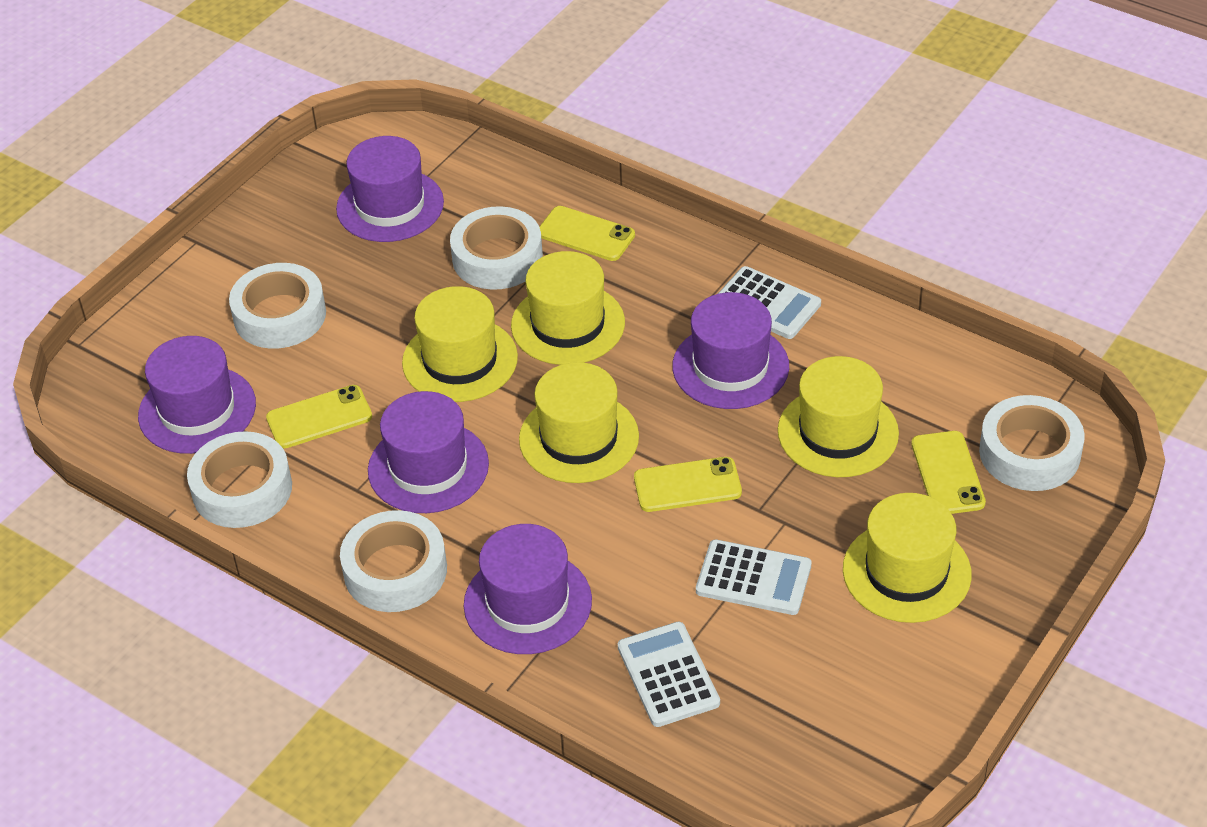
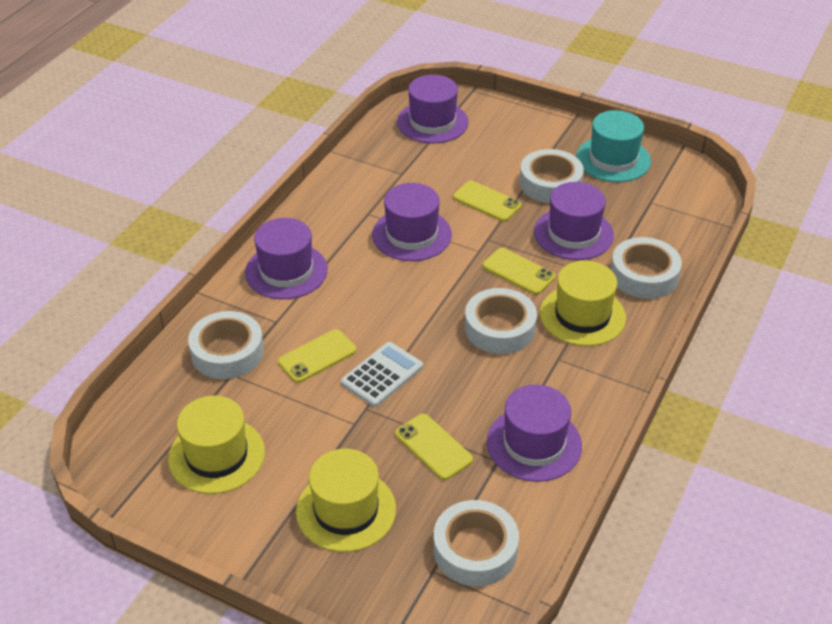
turquoise hat: none = 0 -> [576,110,651,182] = 1
white calculator: [618,622,720,727] [696,540,812,615] [718,266,821,339] = 3 -> [341,342,423,407] = 1
yellow hat: [402,286,518,402] [511,251,625,365] [519,362,639,483] [778,356,899,477] [843,493,972,623] = 5 -> [168,396,265,494] [296,449,396,552] [540,261,626,346] = 3

